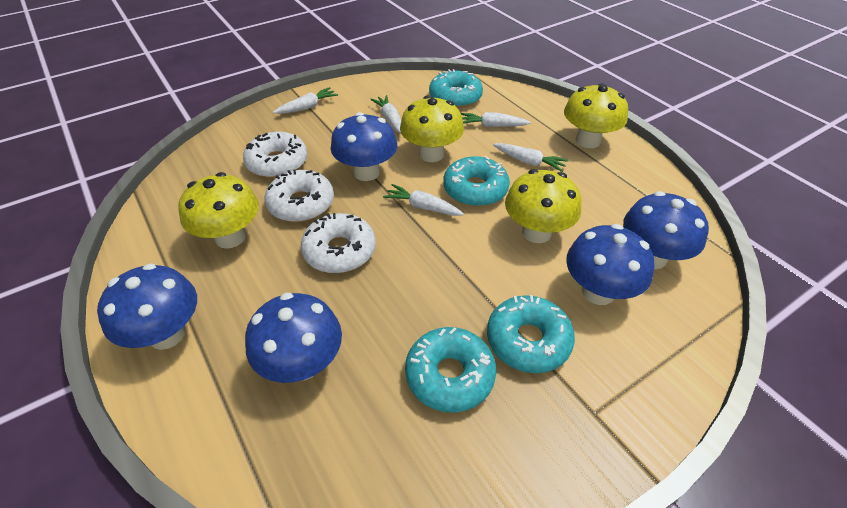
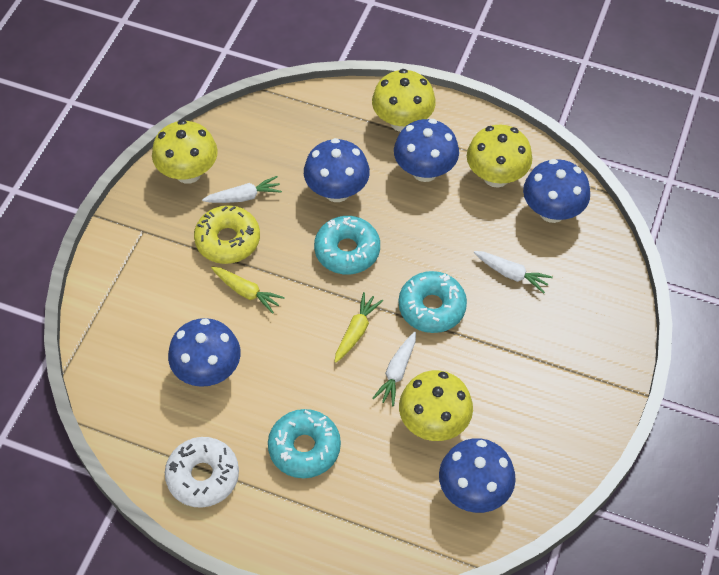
turquoise donut: [405,327,496,413] [429,69,483,108] [443,156,510,206] [487,295,575,373] = 4 -> [268,409,341,478] [314,216,380,274] [399,271,467,333] = 3
white carrot: [273,87,338,114] [370,95,401,134] [383,184,464,216] [461,112,531,127] [493,143,568,172] = 5 -> [202,176,282,203] [372,332,416,406] [474,251,553,293] = 3
white donut: [243,132,307,178] [264,169,334,222] [301,213,376,273] = 3 -> [165,437,239,508] = 1
yellow carrot: none = 0 -> [211,267,285,314] [335,292,383,363] = 2
yellow donut: none = 0 -> [194,205,260,264] = 1

